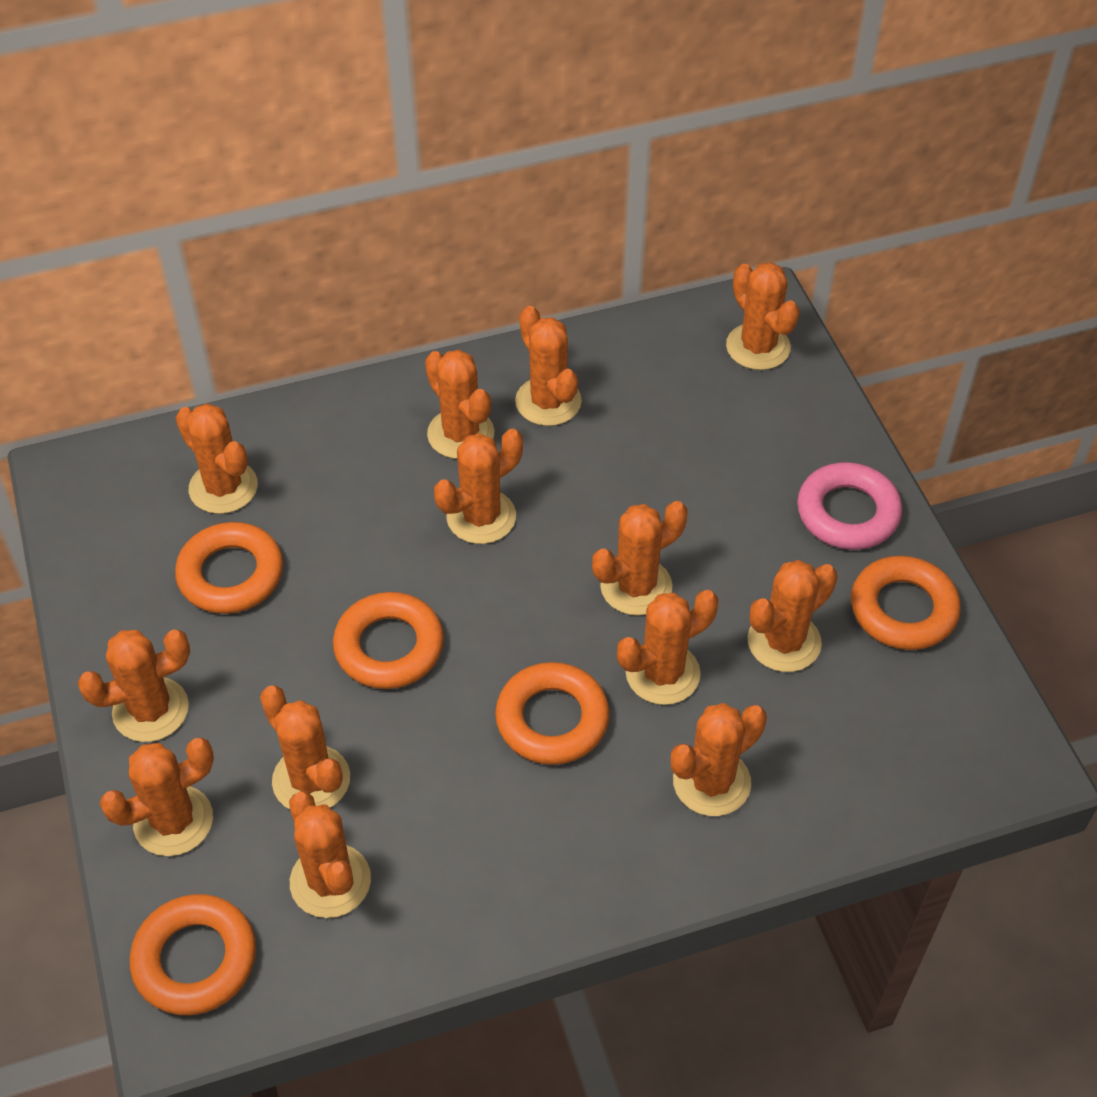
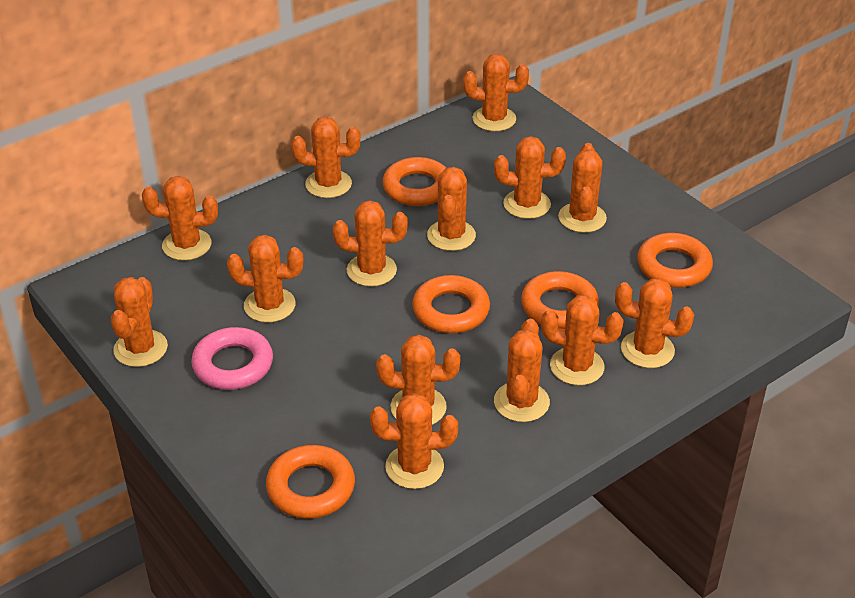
orange cactus: [78,629,190,742] [100,738,214,856] [176,403,258,514] [260,686,350,809] [289,791,371,918] [425,350,494,459] [434,428,523,544] [515,306,582,426] [592,501,688,616] [617,590,719,705] [671,703,767,816] [726,262,800,370] [748,560,837,672] = 13 -> [111,277,168,367] [142,176,218,261] [227,235,304,323] [291,117,361,198] [333,200,408,287] [370,393,458,489] [376,335,461,425] [427,167,476,251] [463,54,529,131] [494,136,566,219] [494,319,550,422] [541,295,624,386] [558,143,607,233] [615,278,694,368] = 14

